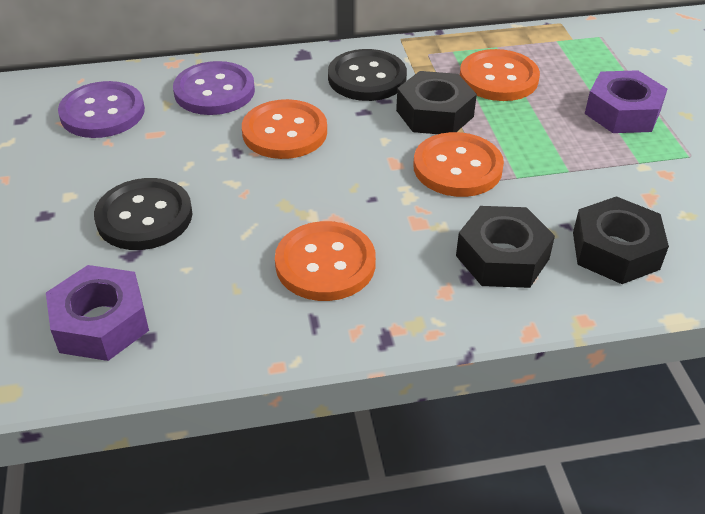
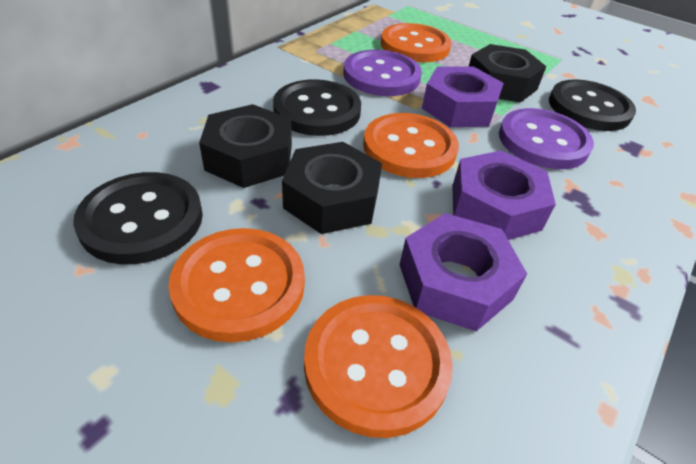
black button: [94,178,192,250] [328,49,407,101] = 2 -> [73,172,203,265] [273,79,361,136] [549,79,636,131] = 3
purple nut: [46,265,149,361] [585,70,667,133] = 2 -> [399,213,527,331] [422,66,504,127] [452,150,556,240] = 3

